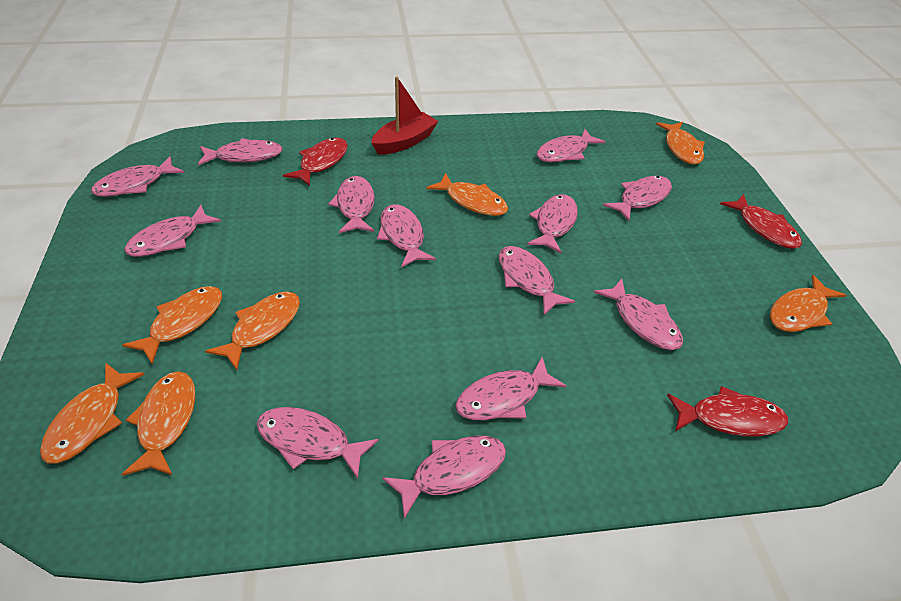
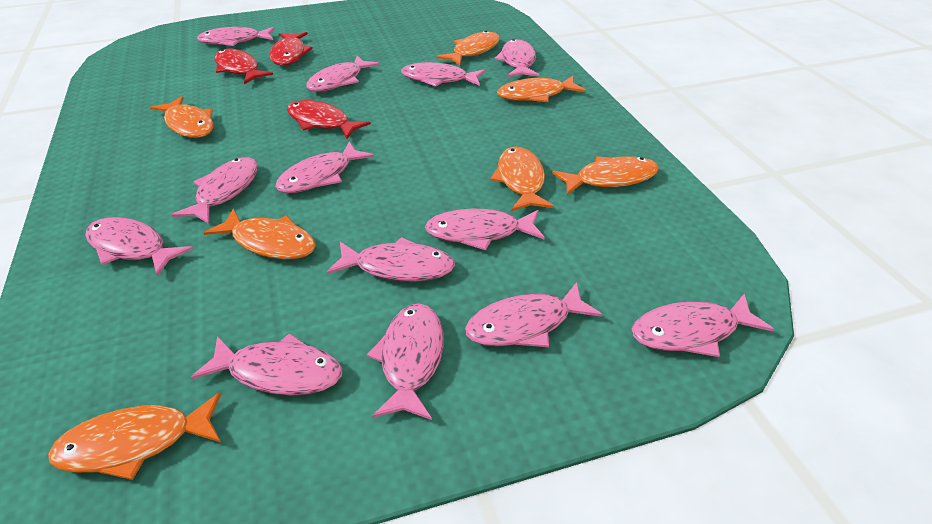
red boat: [371,76,438,155] = 1 -> none = 0

